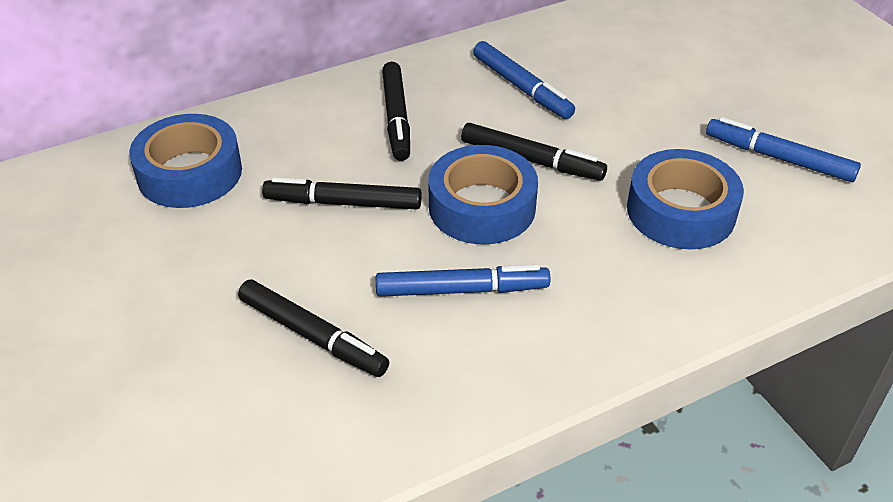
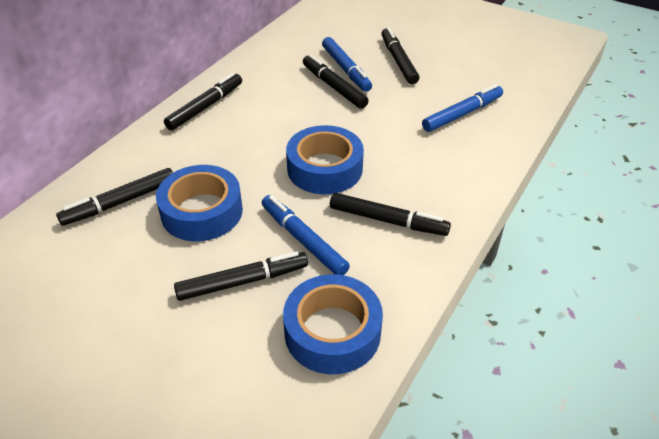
black marker: [238,279,389,377] [262,177,422,209] [382,62,410,161] [461,123,607,181] = 4 -> [56,168,173,226] [164,73,242,131] [174,251,308,301] [303,54,369,109] [330,193,451,236] [381,27,419,84] = 6

